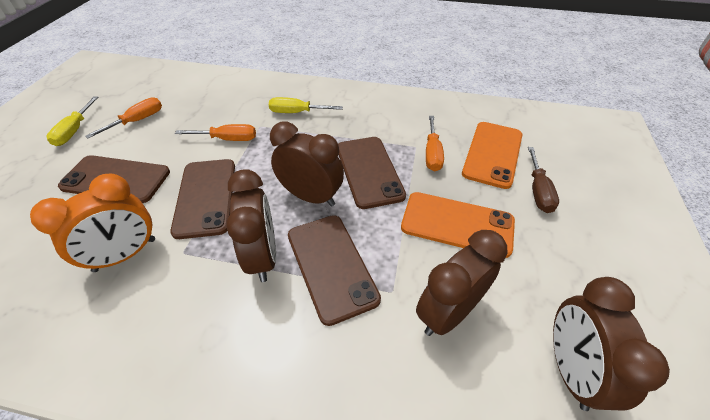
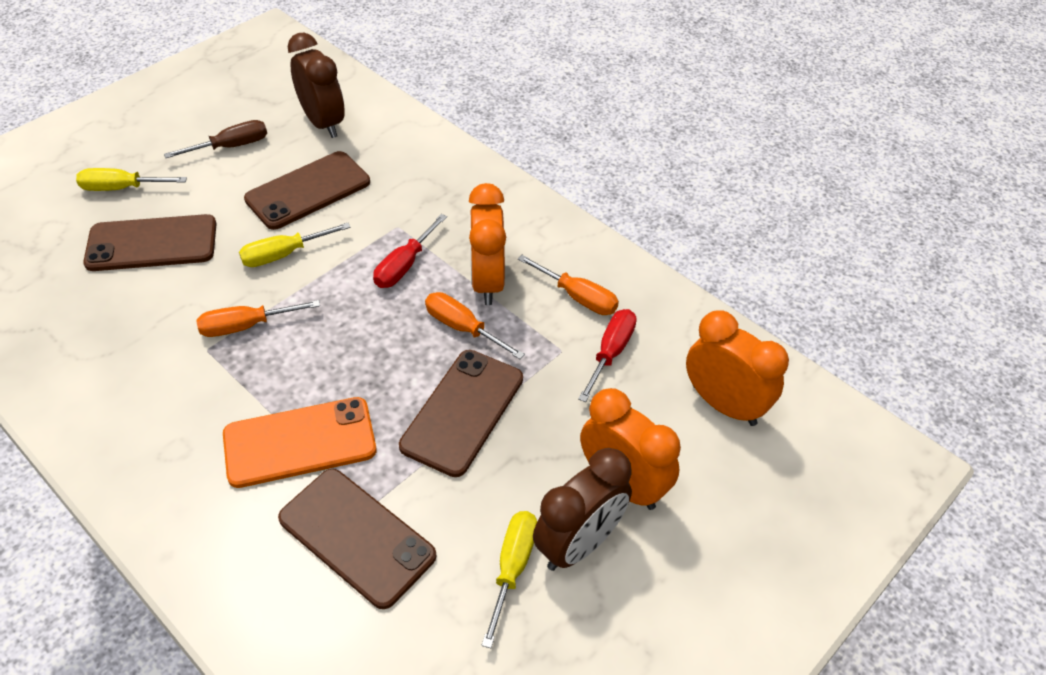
brown clock: [226,169,276,282] [270,121,344,207] [416,230,507,336] [553,277,670,411] = 4 -> [288,33,345,138] [533,448,632,571] = 2
orange clock: [30,173,155,272] = 1 -> [469,183,506,305] [580,388,681,510] [686,311,789,426] = 3
orange phone: [401,192,515,258] [462,122,522,189] = 2 -> [223,397,377,488] = 1
red screwdriver: none = 0 -> [373,214,447,288] [578,309,637,402] = 2
yellow screwdriver: [46,96,98,146] [269,97,343,113] = 2 -> [76,168,187,191] [239,223,351,267] [482,511,537,648] = 3

